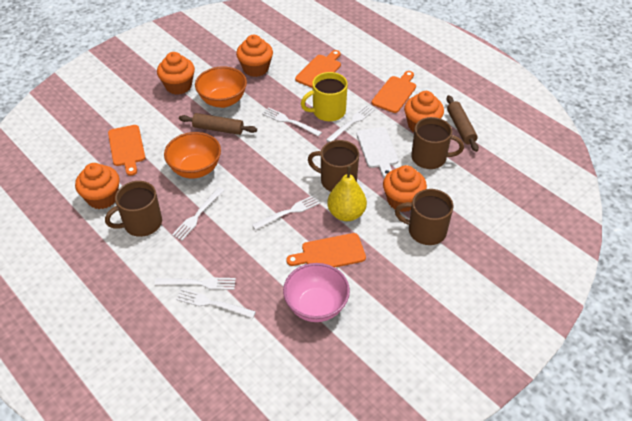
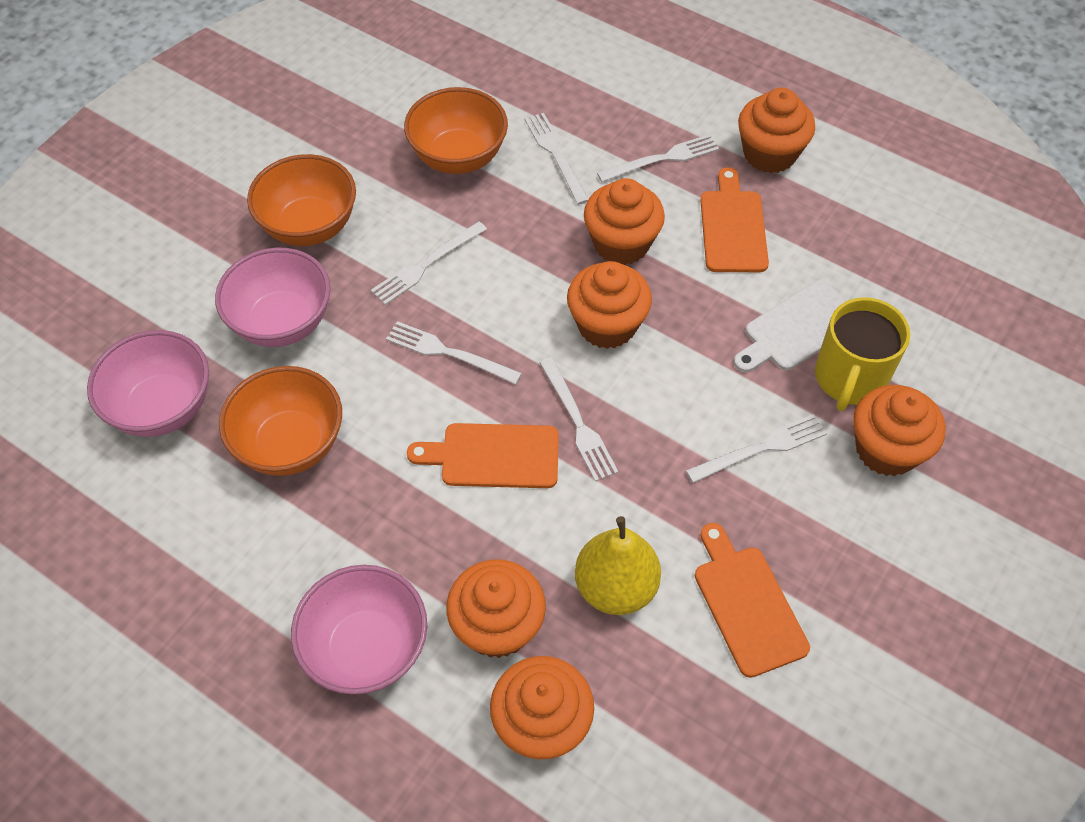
brown mug: [105,181,162,237] [308,140,359,192] [395,189,453,245] [411,117,464,169] = 4 -> none = 0
brown rolling pin: [179,113,257,135] [446,95,479,152] = 2 -> none = 0
orange bowl: [164,132,221,178] [195,66,247,108] = 2 -> [219,366,342,476] [247,154,356,246] [404,87,508,174] = 3
orange cupcake: [75,163,120,209] [157,52,195,95] [236,35,273,77] [383,165,427,212] [404,91,444,132] = 5 -> [446,559,546,658] [490,656,594,759] [567,261,652,349] [584,178,665,265] [738,88,815,173] [853,385,946,476] = 6
orange cutting board: [108,125,145,176] [287,233,366,267] [295,50,341,88] [372,71,416,113] = 4 -> [407,423,559,488] [695,523,810,678] [700,167,769,272] = 3
pink bowl: [283,263,350,322] = 1 -> [87,330,209,437] [215,248,331,347] [291,565,427,695] = 3

